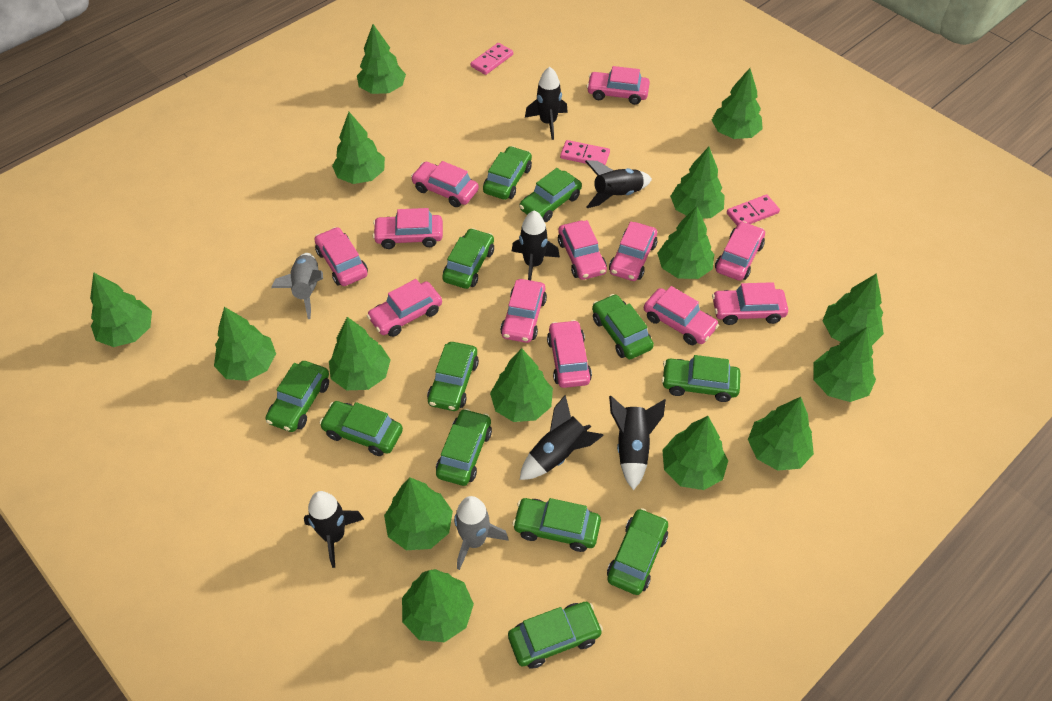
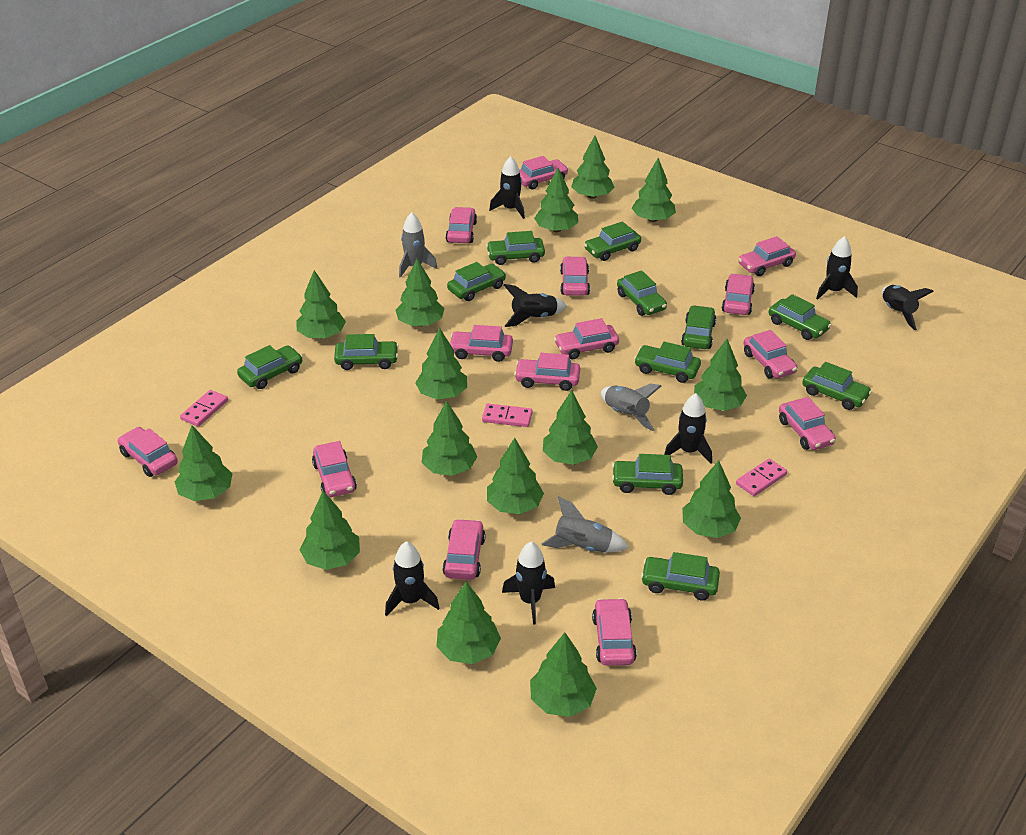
black rocket: [304,491,364,568] [512,211,560,280] [520,395,604,480] [525,67,568,140] [585,160,652,208] [609,396,666,490] = 6 -> [385,541,439,616] [489,156,525,219] [502,542,555,625] [504,284,567,327] [664,393,712,464] [816,236,858,300] [882,285,934,330] = 7
grey rocket: [271,253,323,319] [454,496,508,570] = 2 -> [399,212,437,278] [541,496,629,552] [601,383,661,431] = 3
pink car: [314,227,368,286] [367,279,442,337] [373,208,443,249] [411,161,479,207] [500,279,547,343] [547,320,592,388] [558,220,607,280] [587,66,650,105] [609,222,657,281] [644,286,719,345] [712,282,788,325] [715,221,765,281] = 12 -> [118,427,178,477] [312,441,357,497] [443,519,486,580] [446,207,477,243] [450,325,513,362] [514,353,580,391] [519,156,569,189] [554,318,619,359] [560,256,590,296] [592,598,637,666] [722,274,755,315] [738,236,796,276] [744,330,797,379] [779,397,836,450] = 14

